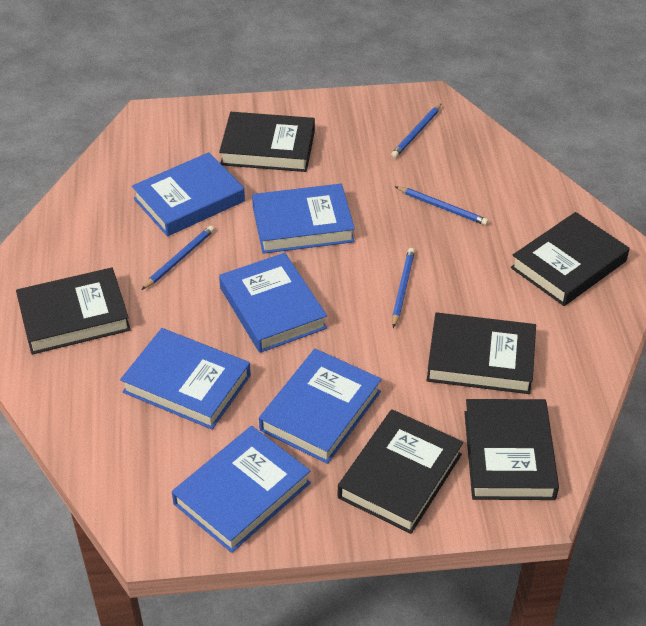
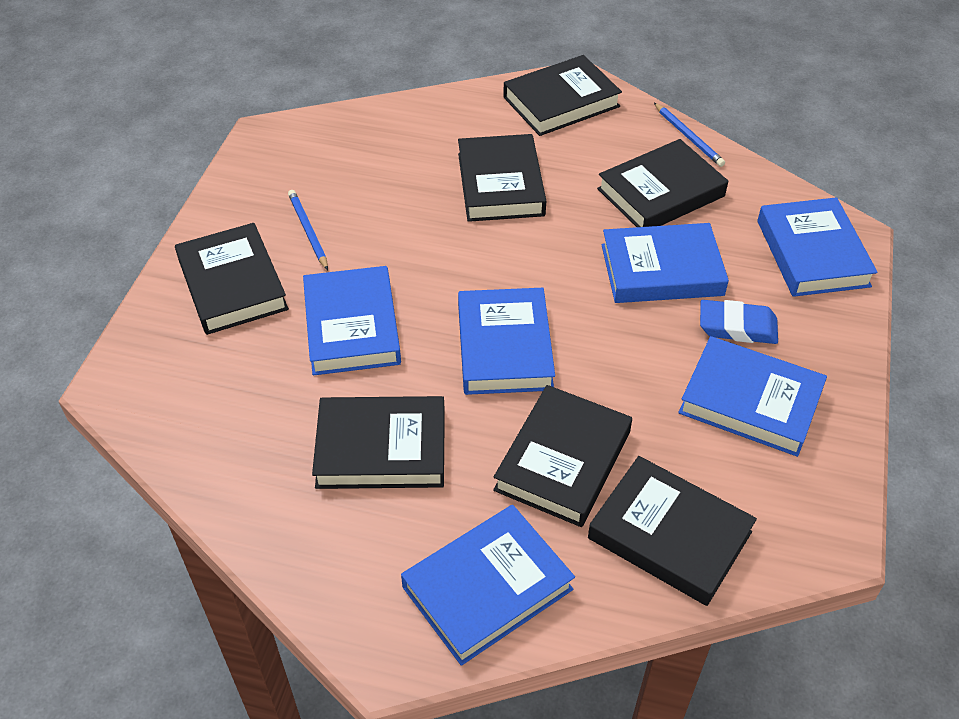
black book: [16,268,131,355] [219,112,315,172] [338,409,463,534] [427,312,536,394] [464,399,559,500] [511,212,629,306] = 6 -> [175,223,289,335] [312,396,445,489] [458,134,546,222] [493,385,632,527] [503,55,622,136] [588,456,757,606] [597,139,728,227] = 7
blue eraser: none = 0 -> [700,300,778,344] = 1
blue pencil: [141,226,214,290] [391,103,442,158] [392,248,415,328] [395,186,489,225] = 4 -> [288,190,328,270] [654,103,725,167] = 2

